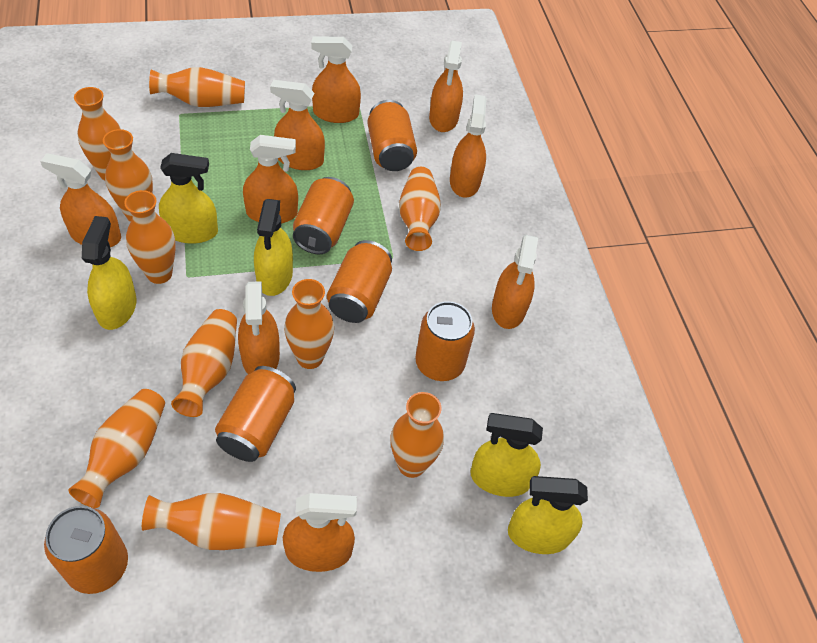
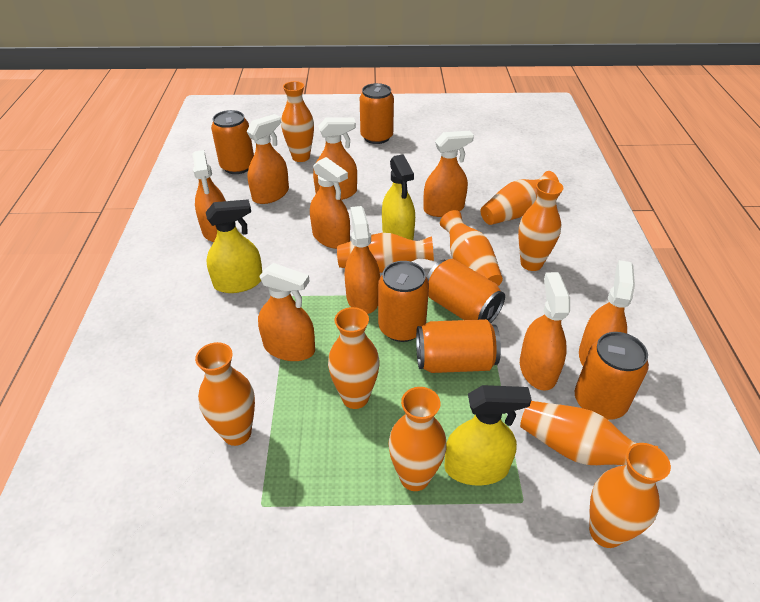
yellow spray bottle: [82,216,137,330] [159,153,218,244] [254,199,293,296] [471,413,543,497] [508,476,588,554] = 5 -> [206,199,262,293] [382,154,415,240] [444,385,532,486] = 3

